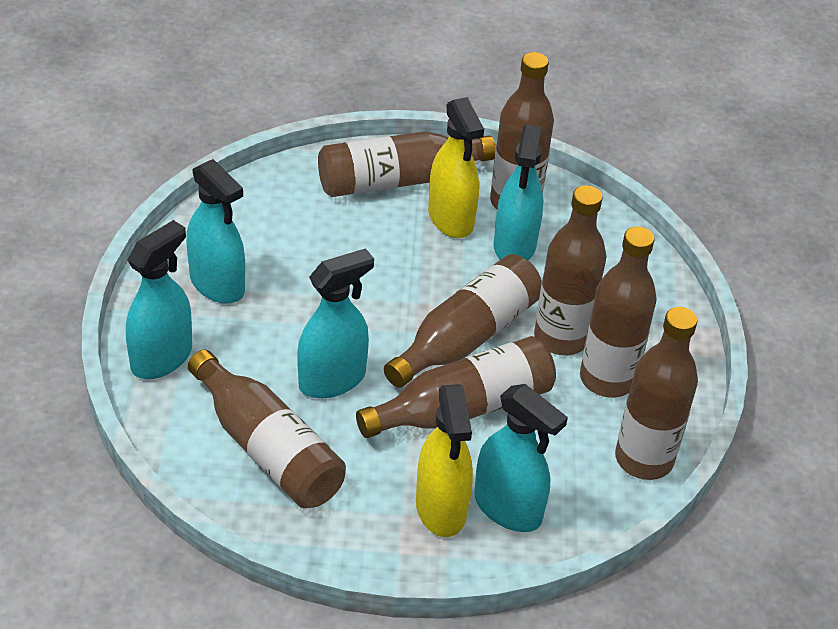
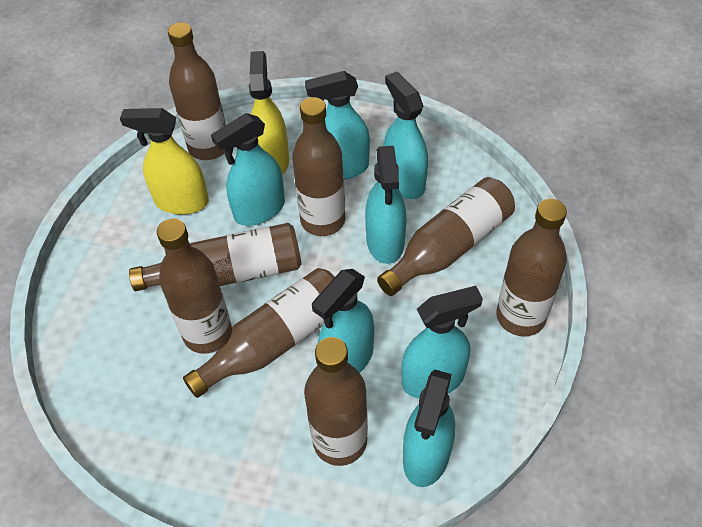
turquoise spray bottle: [126,220,192,379] [186,159,245,304] [297,248,374,398] [474,384,568,532] [494,124,543,260] = 5 -> [211,113,285,226] [305,71,370,180] [312,269,374,373] [365,146,406,264] [384,71,428,199] [401,286,483,398] [403,370,455,487] = 7

